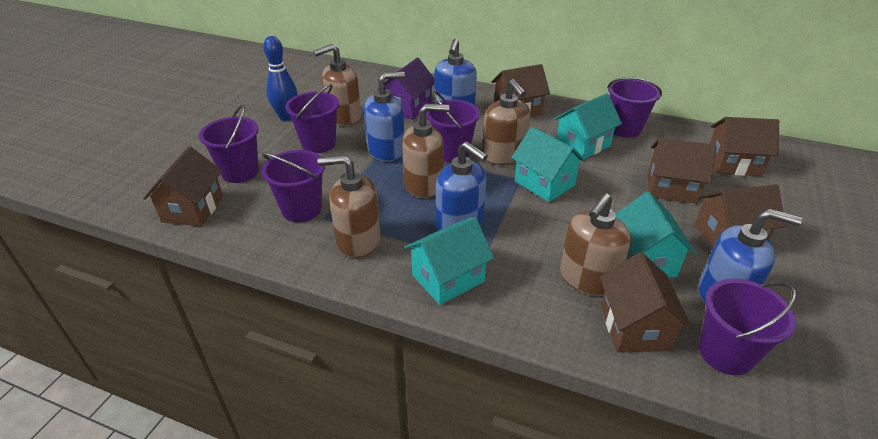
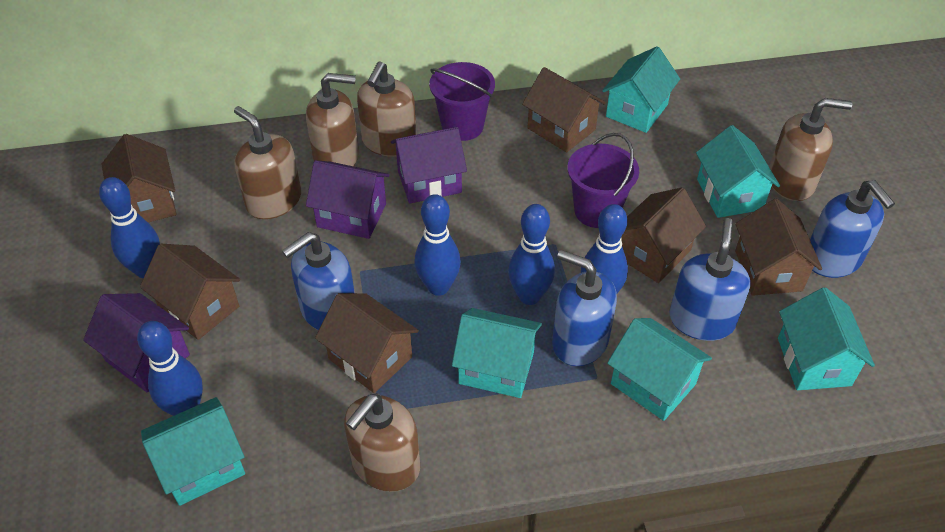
blue bowling pin: [263,36,297,121] = 1 -> [99,177,160,278] [137,321,203,416] [414,194,461,296] [508,204,555,305] [581,204,628,293] = 5
purple bucket: [199,104,259,183] [261,150,325,222] [285,84,339,153] [426,91,480,163] [607,77,662,138] [699,279,797,375] = 6 -> [429,62,495,141] [567,133,639,228] = 2
purple house: [378,58,434,120] = 1 -> [83,293,190,392] [306,160,390,239] [391,127,467,204] = 3
turquoise house: [404,216,494,305] [511,127,586,202] [554,93,622,159] [615,191,696,278] = 4 -> [141,397,245,506] [452,308,542,398] [602,46,680,133] [607,318,712,421] [696,125,780,218] [778,287,875,390] = 6

